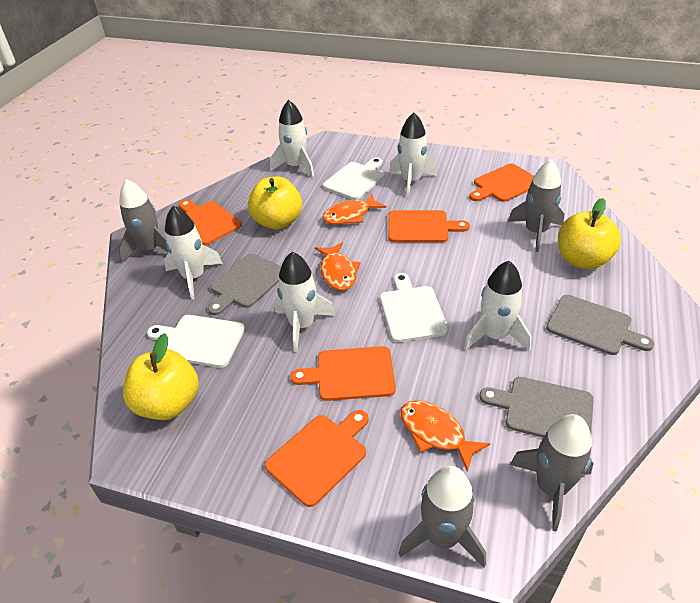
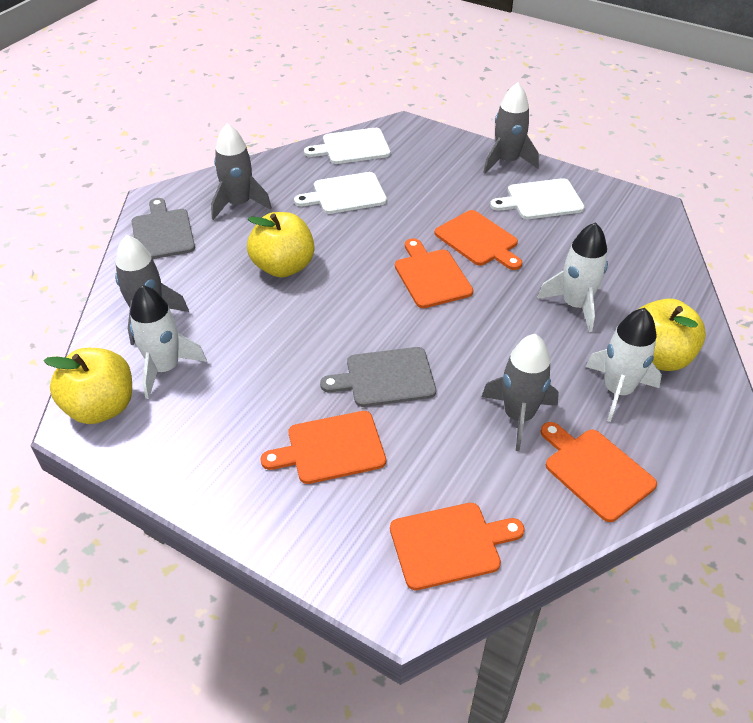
grey cutting board: [208,254,281,315] [480,377,594,438] [546,295,654,355] = 3 -> [132,198,195,259] [320,347,436,407] = 2
orange fish: [315,242,361,291] [322,194,386,224] [400,400,491,472] = 3 -> none = 0
white rocket: [164,205,223,299] [270,100,314,177] [274,252,335,352] [389,113,437,197] [464,261,531,351] = 5 -> [130,285,207,399] [537,222,608,332] [585,308,662,422] = 3

